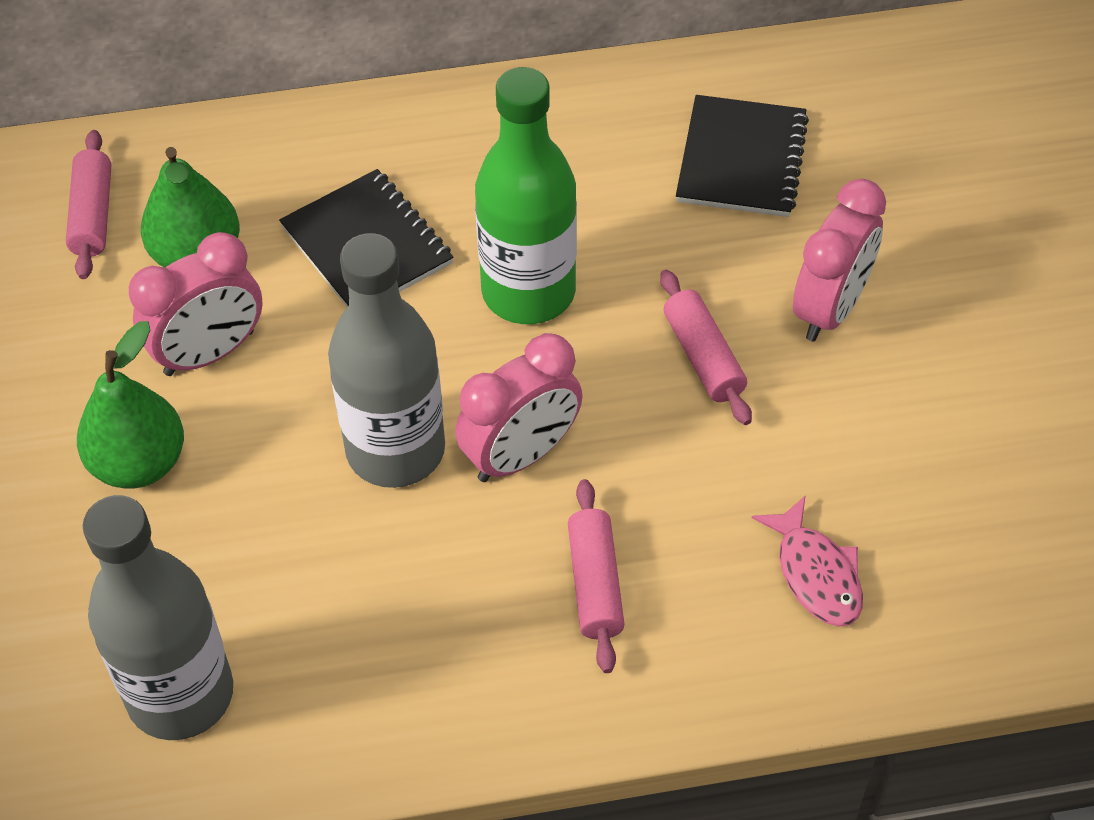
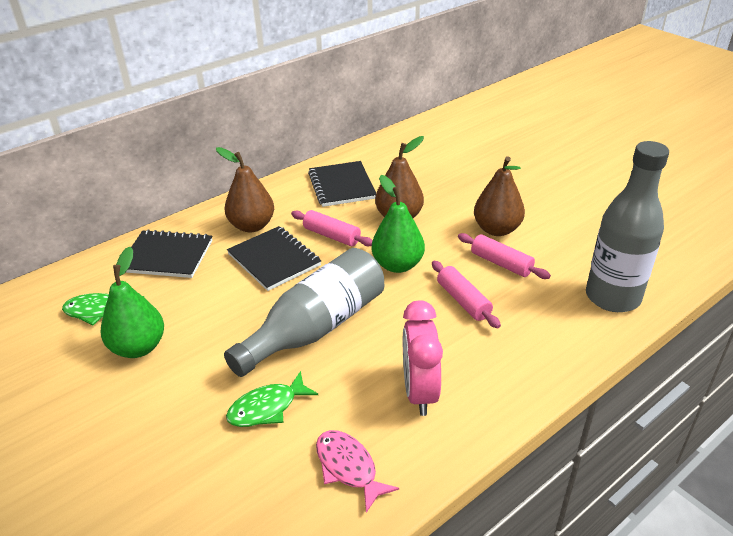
black notebook: [279,169,453,307] [676,95,809,217] = 2 -> [126,230,212,278] [227,226,321,291] [308,161,376,207] = 3
brown pear: none = 0 -> [216,147,274,232] [375,136,424,218] [474,156,525,236] = 3
green bottle: [475,67,577,324] = 1 -> none = 0
green fish: none = 0 -> [62,293,145,325] [226,371,318,427] = 2
pink clock: [129,232,263,376] [455,333,582,482] [793,179,886,341] = 3 -> [403,300,443,416] = 1

